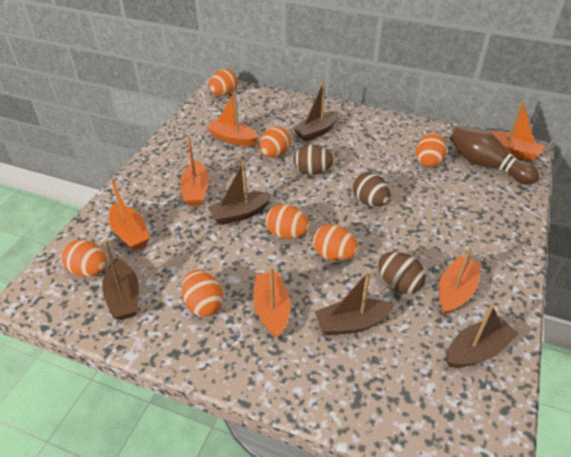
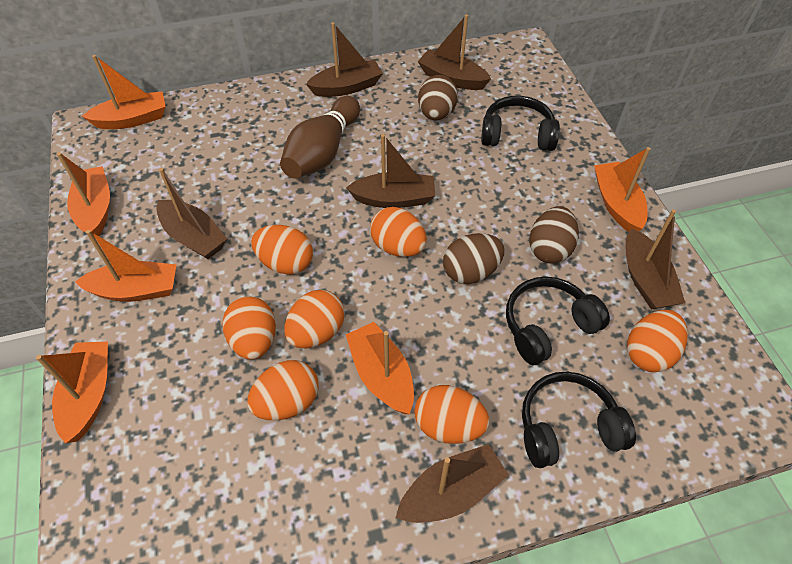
black headphones: none = 0 -> [481,96,560,151] [506,277,610,365] [522,372,636,468] = 3
brown boat: [102,239,139,320] [208,161,272,225] [293,81,339,142] [315,271,395,335] [447,305,518,368] = 5 -> [156,168,227,259] [306,22,383,97] [346,134,435,208] [396,444,509,523] [418,14,491,90] [626,209,685,310] = 6

